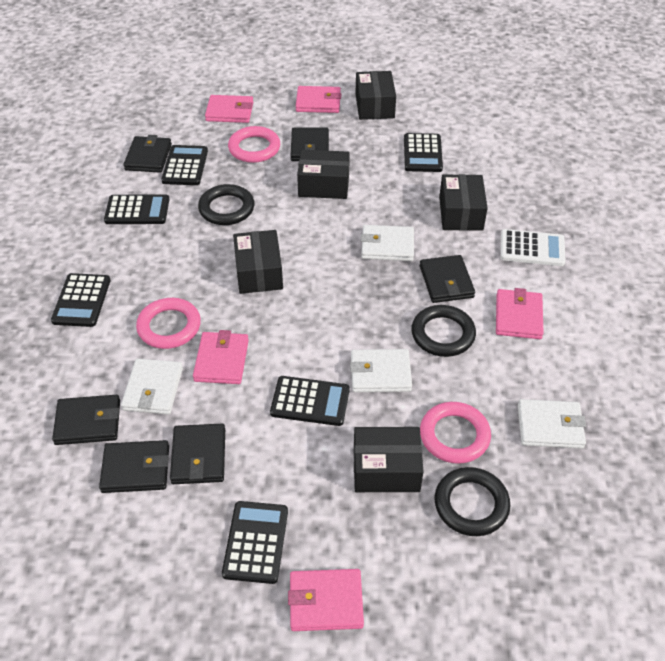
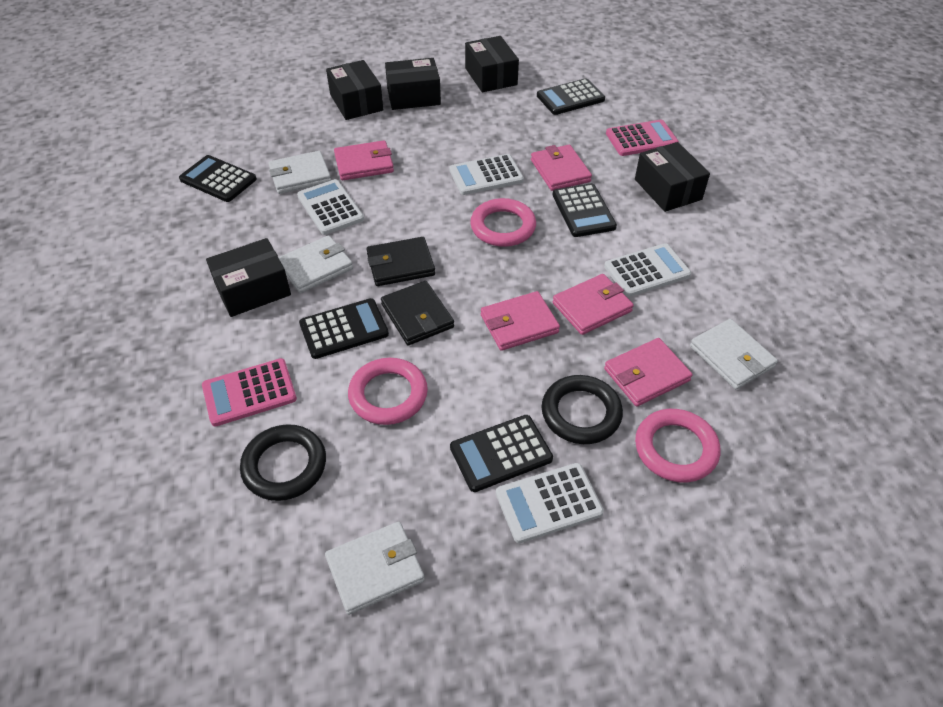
black calculator: [51,273,111,327] [104,194,169,224] [161,145,208,185] [222,501,288,584] [270,376,350,426] [404,133,443,172] = 6 -> [179,155,257,202] [299,298,389,359] [450,415,553,492] [537,78,605,115] [553,183,617,237] = 5
black ring: [198,184,255,225] [411,305,476,357] [435,467,510,536] = 3 -> [240,424,326,501] [542,375,623,444] = 2
black wallet: [52,395,120,445] [99,440,169,493] [123,135,172,173] [170,424,225,484] [291,128,329,161] [420,255,475,303] = 6 -> [366,237,435,286] [381,281,454,345] = 2
pink calculator: none = 0 -> [202,358,297,426] [606,120,679,156] = 2
white calculator: [500,229,566,266] = 1 -> [297,179,364,235] [449,154,524,195] [496,463,604,543] [604,243,691,297] = 4

